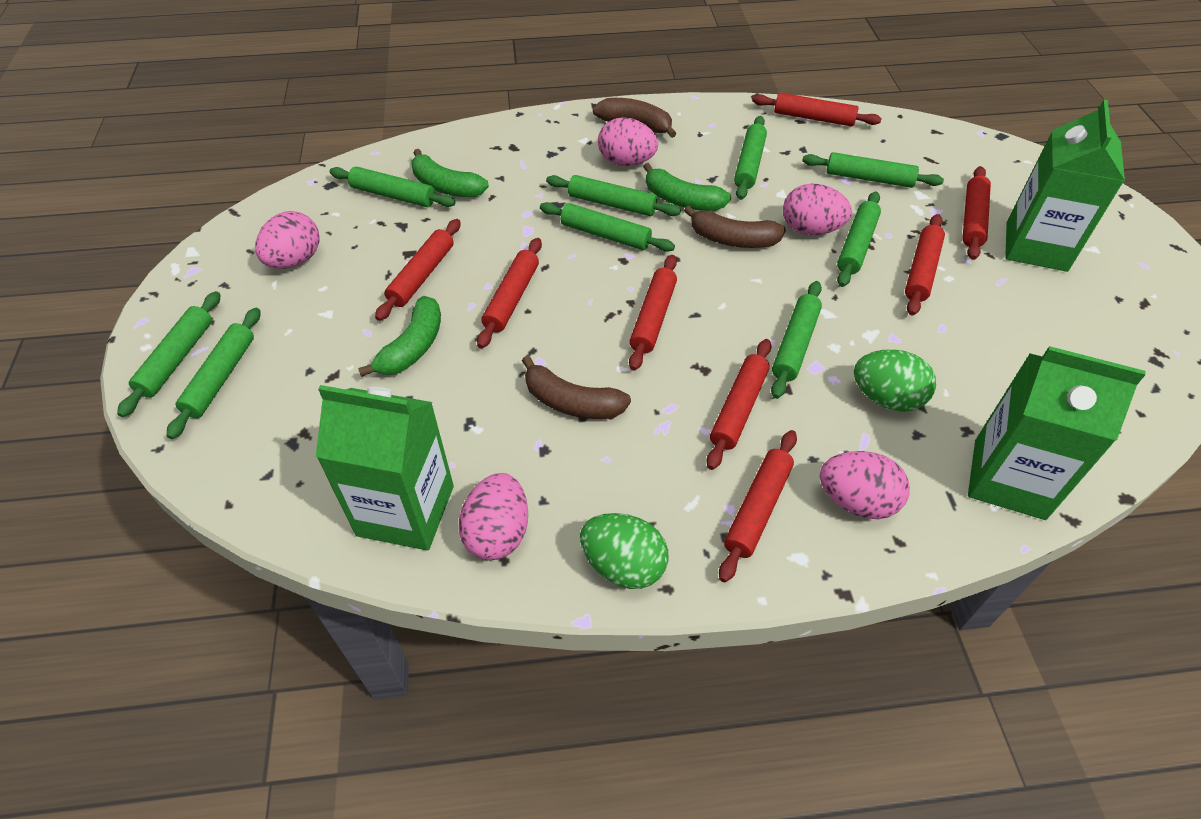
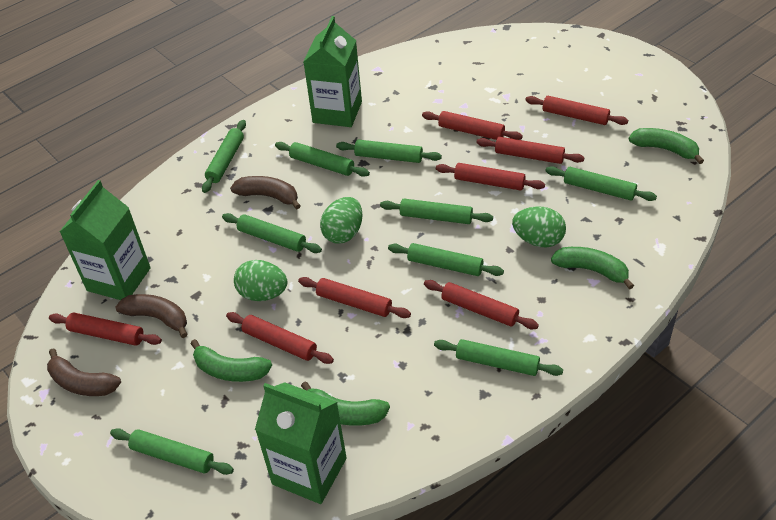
green banana: [358,296,441,377] [411,149,489,197] [643,163,731,211] = 3 -> [190,339,272,382] [301,381,390,426] [551,247,634,290] [629,128,704,164] = 4
green egg: [580,513,668,589] [854,349,936,412] = 2 -> [234,260,288,301] [320,197,363,244] [512,206,566,247] = 3
pink egg: [255,211,320,269] [458,473,528,560] [598,117,658,166] [783,183,852,235] [820,451,910,519] = 5 -> none = 0

